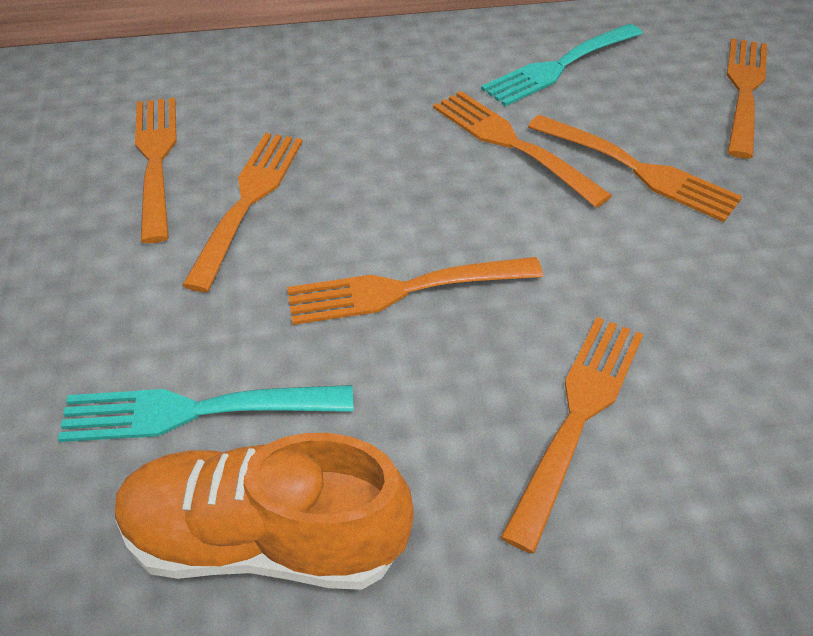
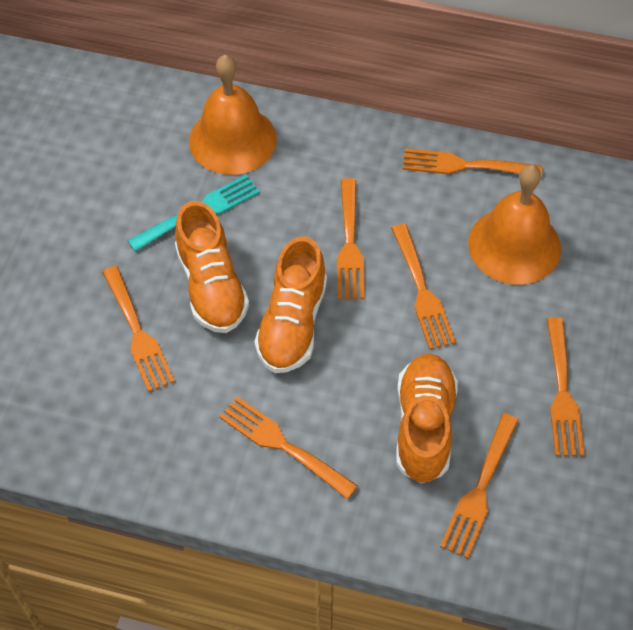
orange bell: none = 0 -> [189,55,277,175] [468,165,561,285] = 2
orange shoe: [115,433,414,590] = 1 -> [175,201,249,333] [254,237,327,373] [396,354,458,484] = 3
turquoise fork: [58,385,353,442] [481,24,642,106] = 2 -> [128,175,260,252] = 1

